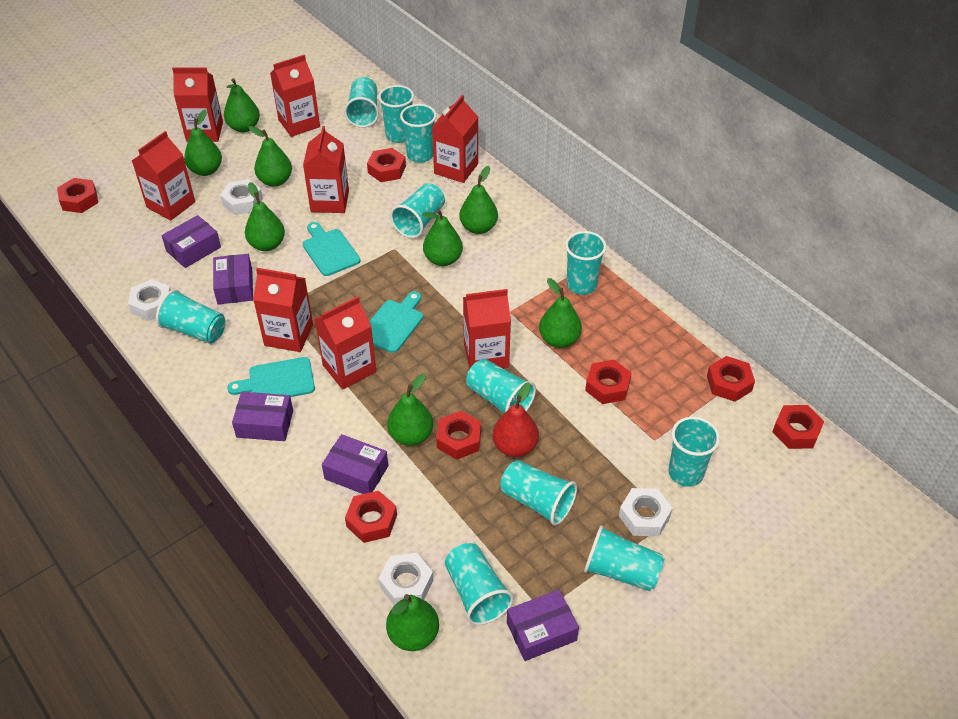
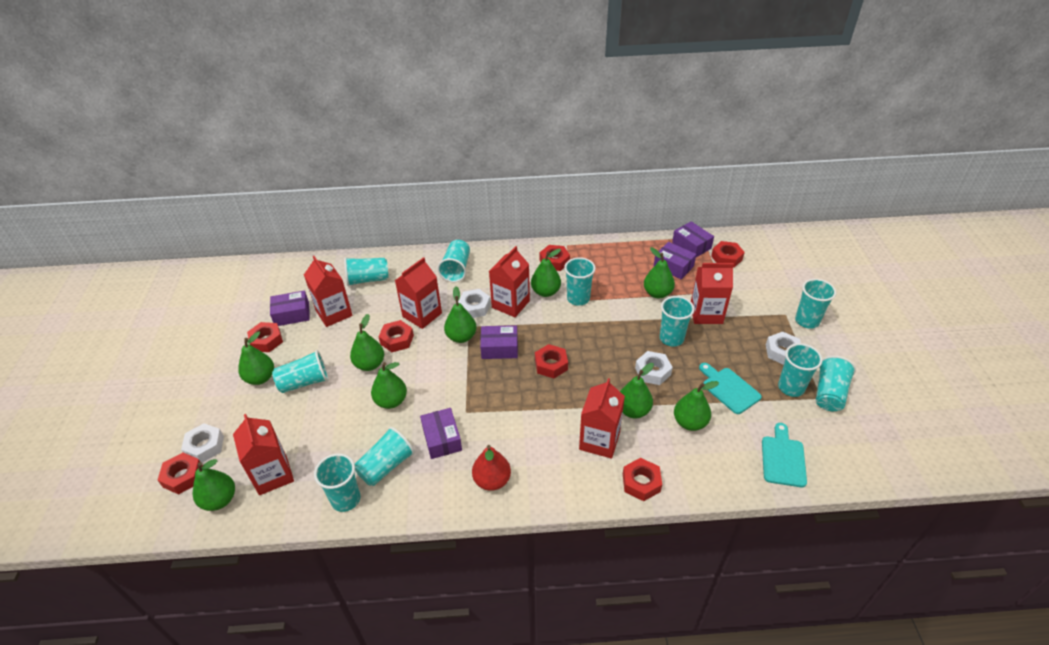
red carton: [132,131,195,221] [172,67,223,142] [253,268,313,352] [270,55,320,137] [303,126,349,213] [314,296,376,390] [432,95,478,183] [463,289,511,369] = 8 -> [233,414,294,495] [304,256,353,327] [395,257,442,329] [489,246,530,317] [579,378,625,459] [691,263,734,324] = 6
turquoise cup: [156,289,226,344] [344,77,379,128] [378,85,414,143] [390,183,445,238] [400,104,437,163] [445,543,514,625] [466,359,536,413] [500,460,577,525] [565,231,607,295] [584,525,664,591] [668,416,720,487] = 11 -> [272,350,329,393] [314,453,360,512] [344,257,389,287] [355,427,415,486] [437,240,470,282] [564,257,596,306] [660,296,695,347] [778,343,823,397] [795,279,836,329] [816,356,856,411] = 10
turquoise cutting board: [227,357,315,397] [303,222,360,276] [369,291,423,353] = 3 -> [699,363,762,414] [762,423,807,487] = 2

